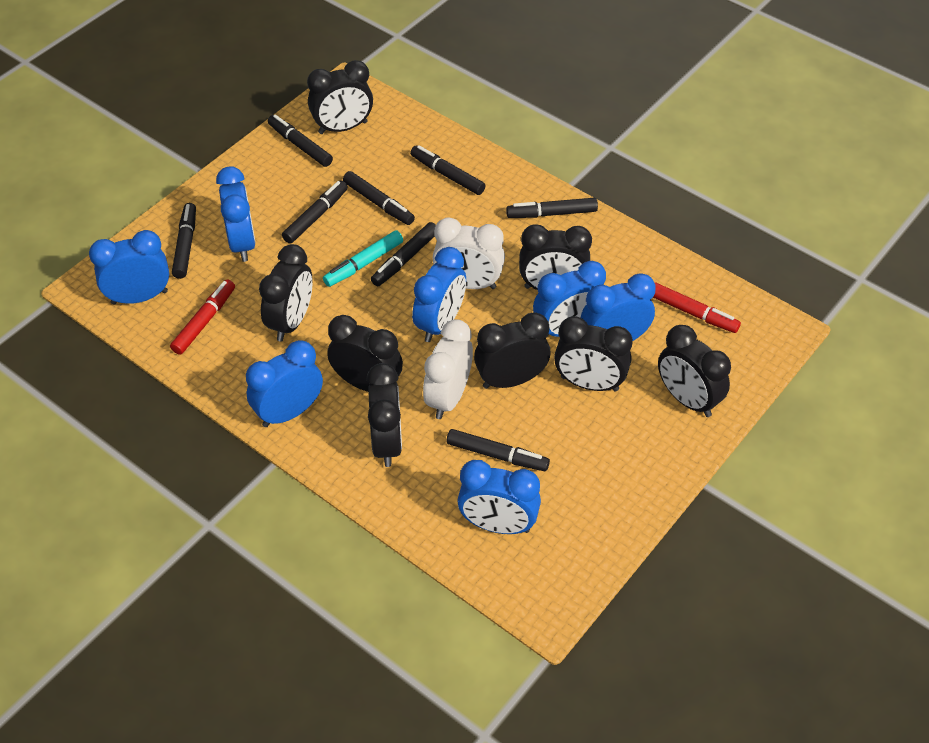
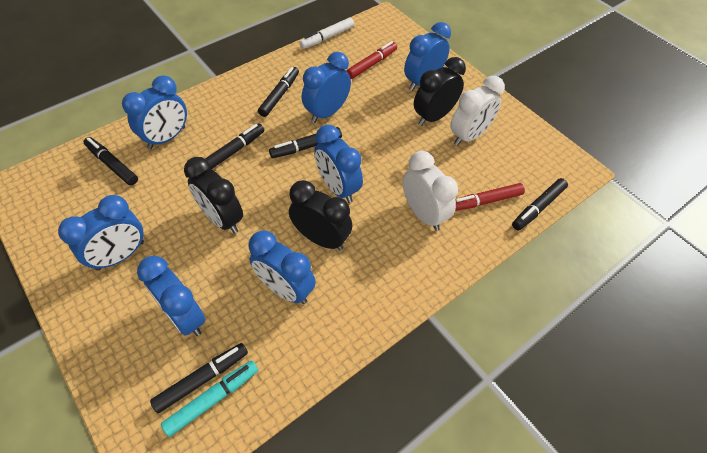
black clock: [259,244,313,341] [307,60,373,134] [327,315,403,392] [366,363,402,467] [474,312,550,389] [519,224,592,290] [554,316,633,392] [658,325,731,417] = 8 -> [184,157,243,234] [289,180,352,251] [414,57,466,126] = 3
black marker: [172,203,196,279] [268,115,333,167] [282,180,348,244] [343,171,415,225] [371,222,436,286] [410,145,486,195] [446,429,550,471] [506,198,598,218] = 8 -> [84,137,138,185] [150,343,248,413] [205,124,265,169] [258,67,299,117] [269,127,342,158] [512,178,568,230] = 6
white marker: none = 0 -> [299,17,354,49] = 1

